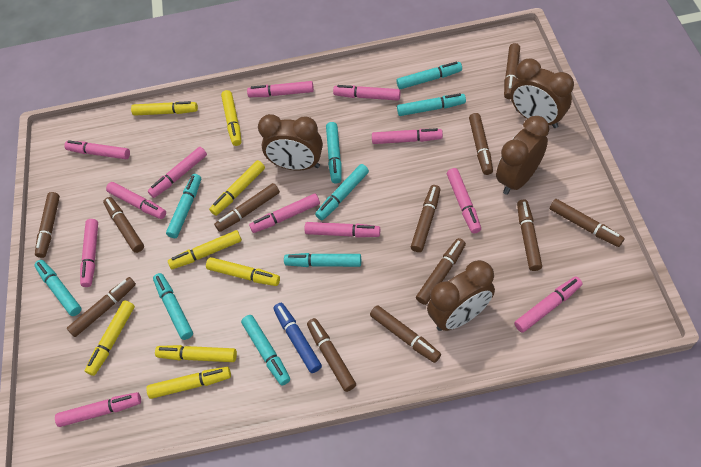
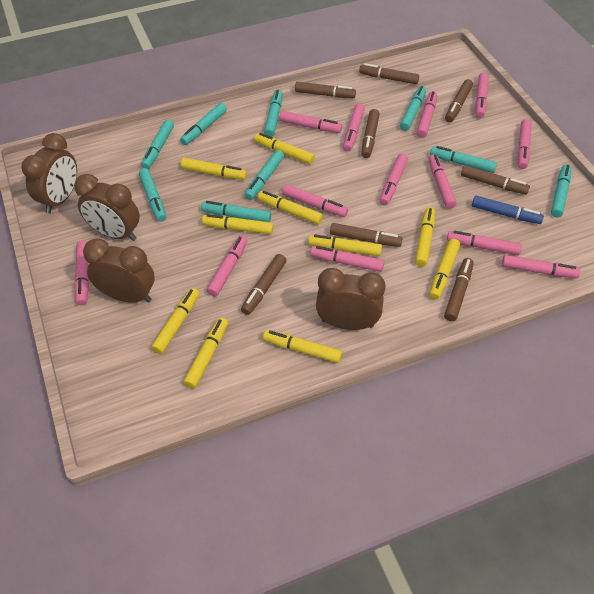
brown marker: [35,192,60,258] [67,277,136,337] [103,197,144,253] [214,183,280,232] [307,318,356,392] [370,305,441,363] [411,185,441,252] [416,238,466,305] [469,113,493,175] [504,43,520,99] [517,199,542,271] [550,199,624,247] = 12 -> [241,254,287,315] [295,82,356,98] [330,223,403,247] [359,63,419,84] [361,109,379,158] [444,258,474,321] [445,79,473,122] [461,165,530,195] = 8
pink marker: [55,392,141,427] [64,140,130,159] [80,219,98,287] [106,182,166,219] [148,147,207,198] [247,81,314,97] [249,193,320,233] [305,222,380,237] [333,85,401,100] [372,128,443,144] [447,168,481,233] [514,276,583,333] = 12 -> [74,241,89,305] [207,236,247,297] [279,111,342,133] [282,184,348,217] [310,246,384,272] [343,103,365,152] [379,153,408,205] [417,91,437,138] [429,154,457,209] [447,231,522,255] [475,73,489,118] [502,255,580,278] [518,119,532,169] = 13
yellow marker: [85,300,135,376] [131,101,198,116] [146,367,231,399] [155,345,237,362] [168,230,242,269] [206,257,280,286] [209,160,265,216] [221,90,241,146] = 8 -> [151,288,200,354] [181,158,247,180] [183,318,228,389] [202,214,274,234] [254,133,315,164] [258,191,323,225] [263,330,342,363] [308,234,382,256] [415,207,435,267] [429,239,460,300] = 10

